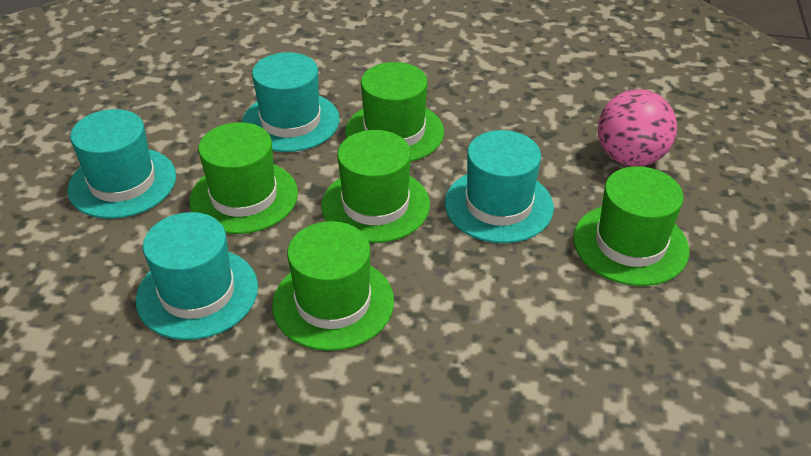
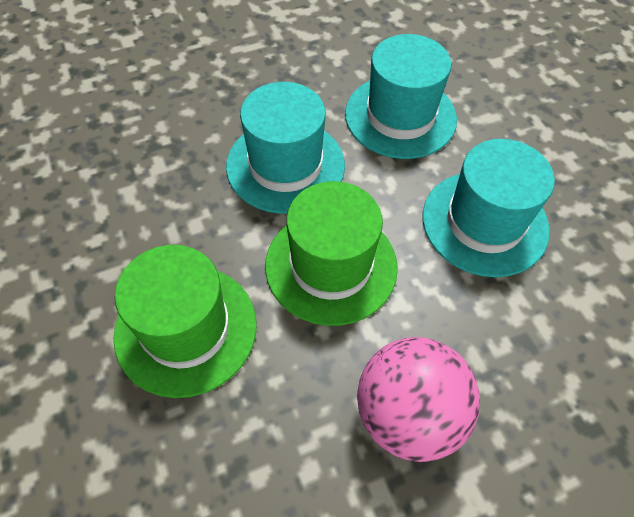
green hat: [189,122,298,234] [272,221,394,351] [321,130,430,243] [345,62,444,162] [573,166,689,286] = 5 -> [113,245,257,398] [265,181,398,326] = 2
turquoise hat: [68,109,176,219] [136,212,258,340] [242,52,340,152] [445,130,554,243] = 4 -> [226,82,345,214] [345,34,457,159] [423,139,555,277] = 3

